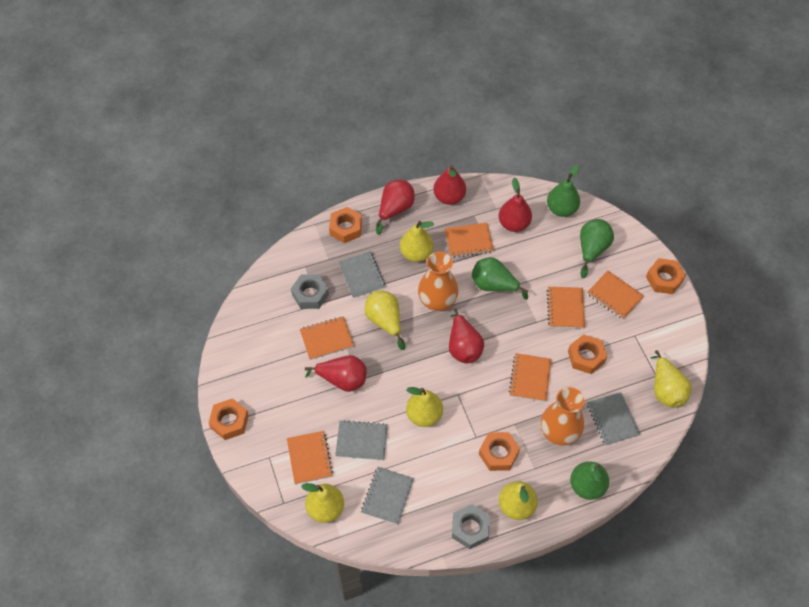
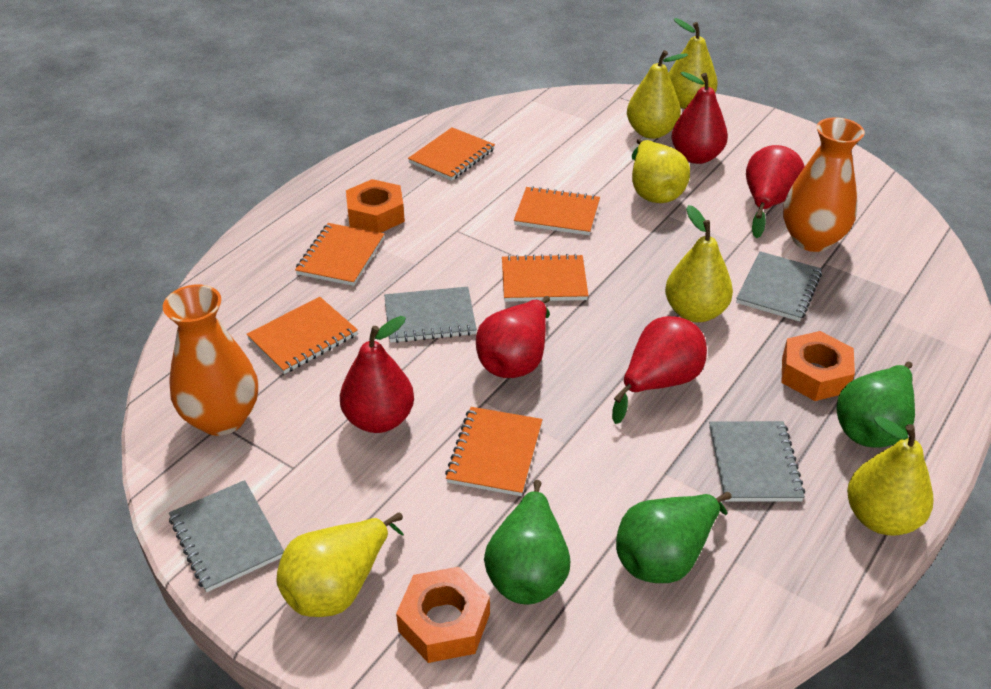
green pear: [472,257,528,300] [547,165,580,217] [570,461,609,500] [580,219,614,278] = 4 -> [484,480,570,604] [616,492,731,583] [836,361,915,448] = 3
grey nut: [291,275,329,309] [452,504,490,549] = 2 -> none = 0
orange nut: [208,398,249,440] [329,207,362,243] [479,432,520,471] [568,334,607,374] [646,258,686,294] = 5 -> [346,179,405,233] [396,567,490,663] [781,331,855,401] = 3

